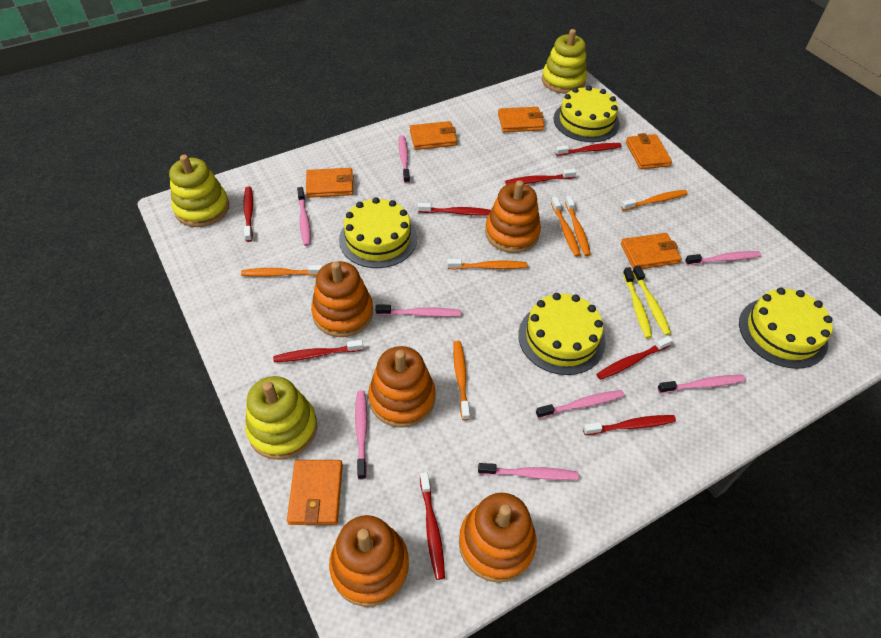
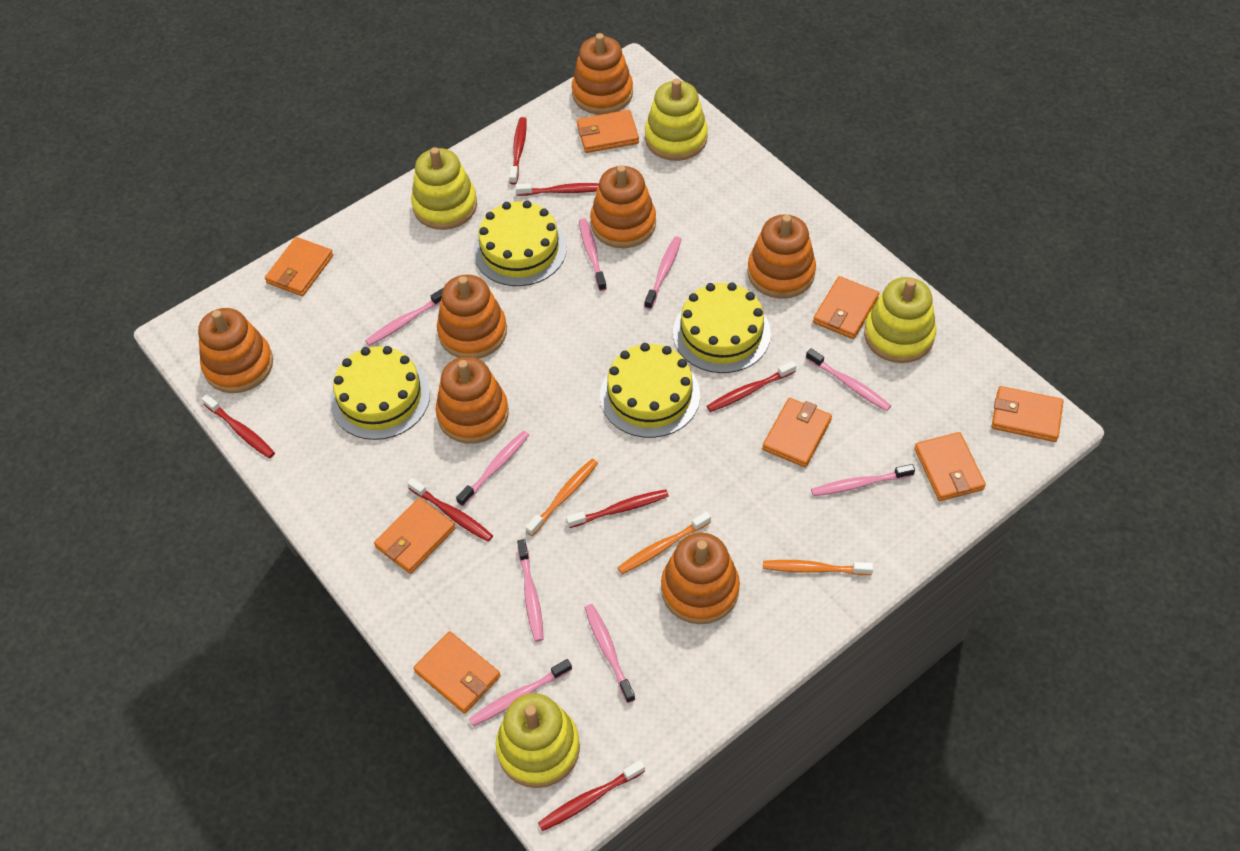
orange stacking toy: [311,261,373,337] [329,515,409,607] [368,346,436,428] [459,493,537,583] [485,180,541,253] = 5 -> [198,308,273,393] [436,357,509,444] [437,275,507,359] [572,33,633,115] [590,165,656,248] [661,533,740,624] [747,214,816,299] = 7
orange toothbrush: [241,265,323,277] [447,259,527,270] [453,341,470,421] [551,197,581,257] [565,196,591,256] [621,190,688,211] = 6 -> [525,459,598,536] [617,511,711,574] [763,560,874,575] = 3
orange wallet: [287,460,343,525] [306,168,354,198] [410,121,457,150] [498,107,544,132] [621,233,681,269] [626,133,672,169] = 6 -> [265,237,333,296] [374,498,456,574] [413,631,501,714] [577,110,639,153] [762,398,832,467] [813,276,879,339] [914,432,986,501] [992,386,1064,442] = 8
pink toothbrush: [297,187,311,246] [355,390,367,480] [375,305,461,317] [399,135,410,184] [478,463,579,480] [536,390,624,419] [657,375,746,394] [685,251,761,265] = 8 -> [365,288,443,346] [456,431,529,506] [469,659,572,726] [517,539,544,642] [579,218,607,291] [585,604,635,703] [644,236,682,310] [806,348,891,411] [811,464,915,496] = 9
red toothbrush: [243,187,253,242] [273,340,364,362] [418,203,491,216] [420,472,445,580] [505,169,576,185] [555,143,622,156] [583,415,676,435] [596,336,673,380] = 8 -> [202,394,275,458] [407,478,493,542] [509,117,527,185] [516,183,599,196] [538,760,645,831] [566,489,669,528] [707,361,796,412] = 7
yellow stacking toy: [169,155,229,227] [245,376,317,460] [542,29,587,94] = 3 -> [411,147,477,230] [496,693,580,788] [645,79,708,161] [864,277,936,363] = 4
yellow toothbrush: [623,267,652,338] [632,265,671,335] = 2 -> none = 0

